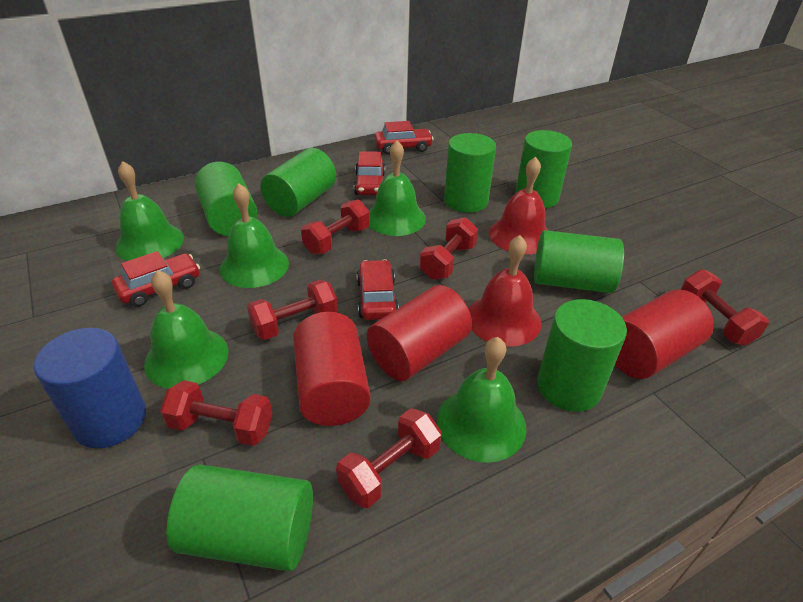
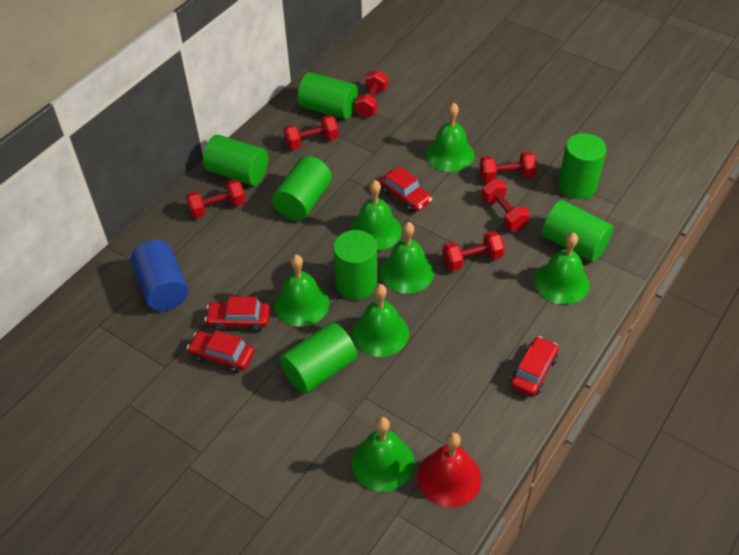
green bell: [115,161,184,261] [144,270,228,389] [220,183,289,288] [369,141,426,236] [437,337,526,463] = 5 -> [274,255,329,327] [350,180,402,251] [352,284,409,357] [352,417,414,492] [380,222,434,294] [426,103,474,172] [534,232,590,304] = 7
red bell: [469,235,541,347] [489,157,548,254] = 2 -> [417,433,481,508] = 1
red cylinder: [293,312,371,426] [367,285,472,381] [615,290,714,379] = 3 -> none = 0

